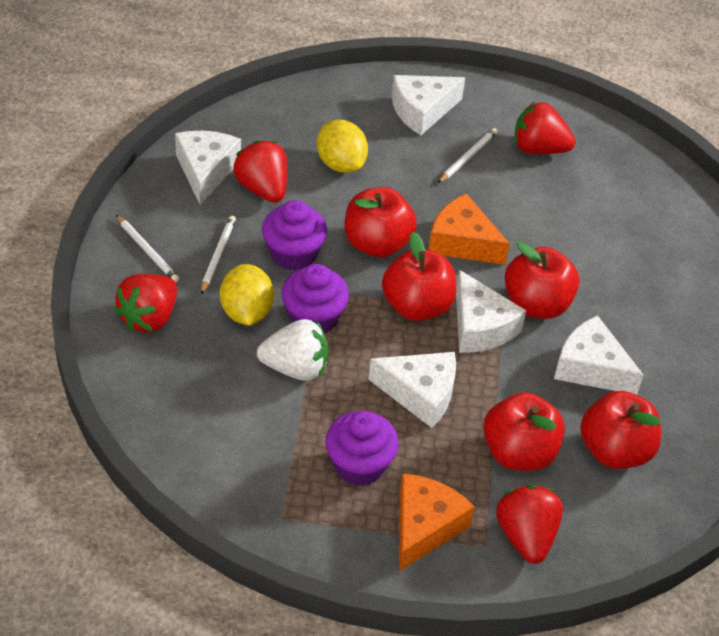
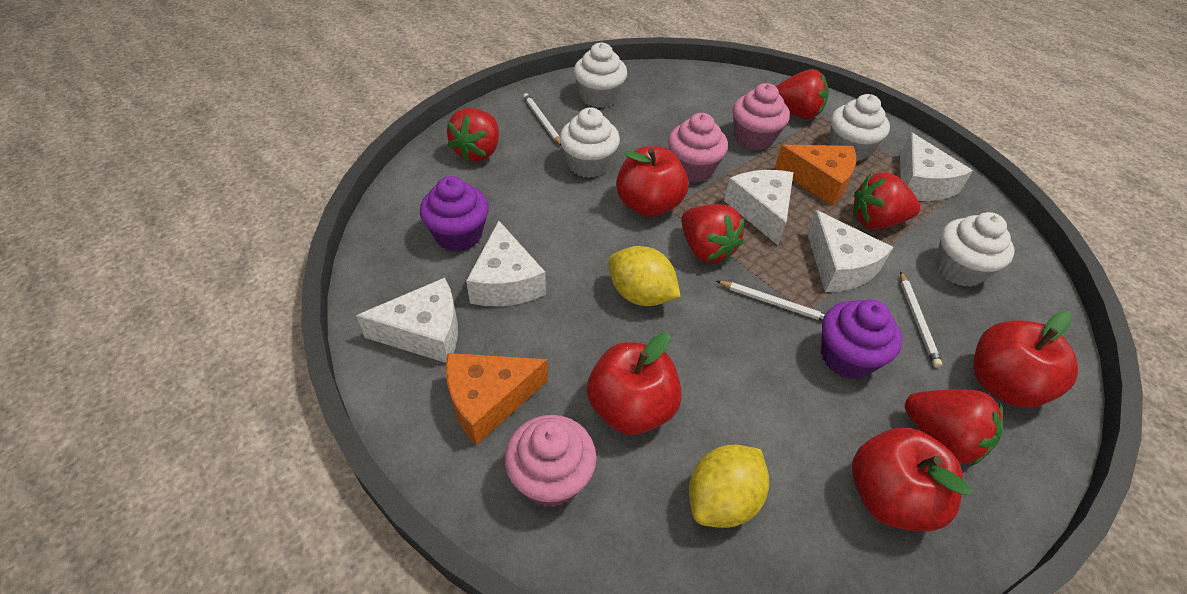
pink cupcake: none = 0 -> [505,415,597,507] [668,113,728,183] [733,83,790,150] = 3
purple cupcake: [262,200,327,271] [281,264,349,333] [325,411,399,486] = 3 -> [420,176,489,252] [821,299,902,379] = 2
red apple: [345,187,417,257] [382,232,456,321] [483,392,565,471] [505,242,579,319] [580,391,661,469] = 5 -> [587,332,682,435] [616,146,688,217] [852,428,971,531] [974,311,1078,408] = 4
red strawberry: [114,274,177,333] [233,141,287,203] [496,485,563,564] [515,102,576,154] = 4 -> [447,108,499,162] [681,204,744,263] [776,69,829,119] [853,172,921,229] [905,389,1003,466] = 5
white cupcake: none = 0 -> [560,107,620,178] [574,43,627,108] [830,94,890,162] [936,212,1014,287] = 4
white strawberry: [257,319,329,381] = 1 -> none = 0

